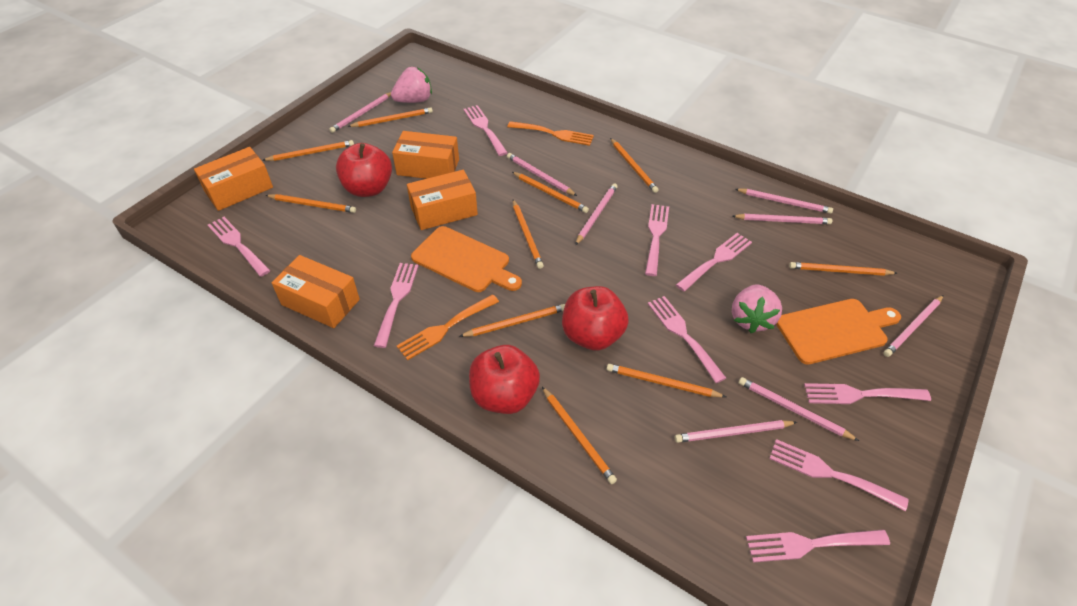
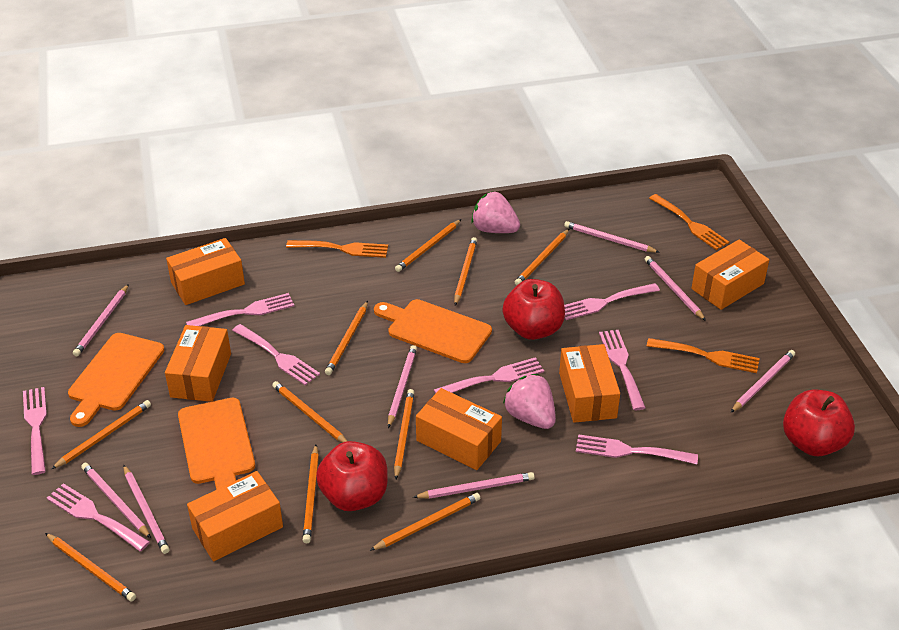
orange box: [194,147,273,211] [272,255,360,328] [392,131,459,179] [407,170,478,230] = 4 -> [165,325,231,402] [166,238,245,305] [187,471,283,561] [416,388,502,470] [559,344,620,423] [691,239,769,310] = 6
orange cutting board: [411,226,522,292] [776,299,901,365] = 2 -> [68,333,165,427] [178,398,255,490] [374,299,492,363] = 3
orange fork: [397,294,499,360] [507,121,594,146] = 2 -> [286,240,388,258] [647,338,760,373] [649,194,729,250] = 3
pink fork: [208,217,271,277] [374,263,419,348] [463,105,508,156] [645,204,669,276] [648,296,726,383] [676,233,752,292] [746,530,890,563] [769,439,908,511] [804,383,931,404] = 9 -> [23,387,47,475] [47,483,150,552] [186,293,294,326] [232,324,320,385] [434,357,544,394] [564,283,660,320] [576,434,698,464] [599,330,646,410] = 8

